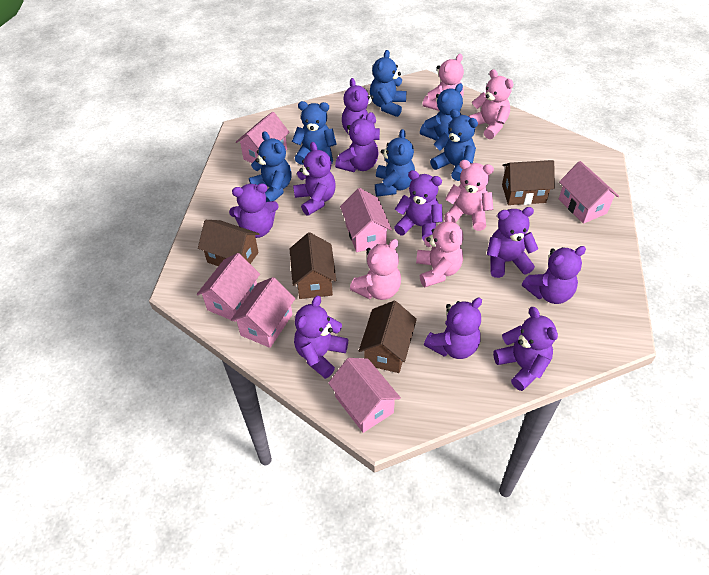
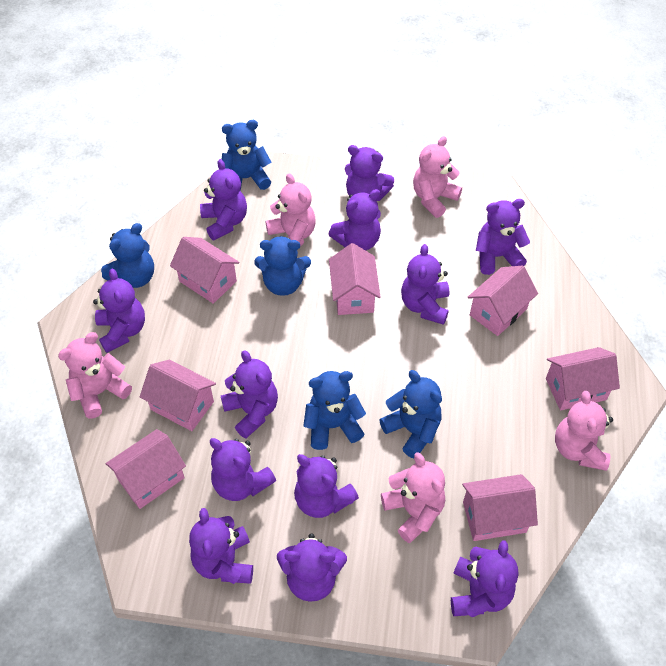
blue teddy bear: [249,131,292,202] [292,101,336,165] [370,50,406,117] [375,129,415,197] [420,83,463,140] [430,109,478,181] = 6 -> [101,223,154,288] [222,120,272,191] [254,236,311,296] [303,371,366,450] [379,370,442,458] = 5
brown house: [198,220,259,266] [290,232,336,299] [359,301,417,373] [502,160,555,205] = 4 -> none = 0
pink house: [197,253,260,322] [231,277,296,348] [236,112,290,163] [328,358,401,433] [340,188,392,252] [559,161,619,224] = 6 -> [106,429,186,509] [140,360,216,431] [170,237,240,304] [329,243,380,315] [462,474,538,541] [468,265,538,336] [546,347,620,410] = 7
purple teddy bear: [229,183,279,238] [293,142,336,216] [294,295,348,379] [335,112,379,172] [342,78,380,140] [394,170,443,241] [424,298,482,359] [487,207,538,278] [493,307,558,391] [522,246,586,304] = 10 -> [93,269,145,353] [189,508,253,584] [200,159,247,240] [210,438,276,501] [221,350,278,439] [277,533,347,602] [294,454,359,518] [329,189,381,251] [345,145,394,201] [401,244,450,325] [451,540,518,617] [476,199,530,275] = 12

